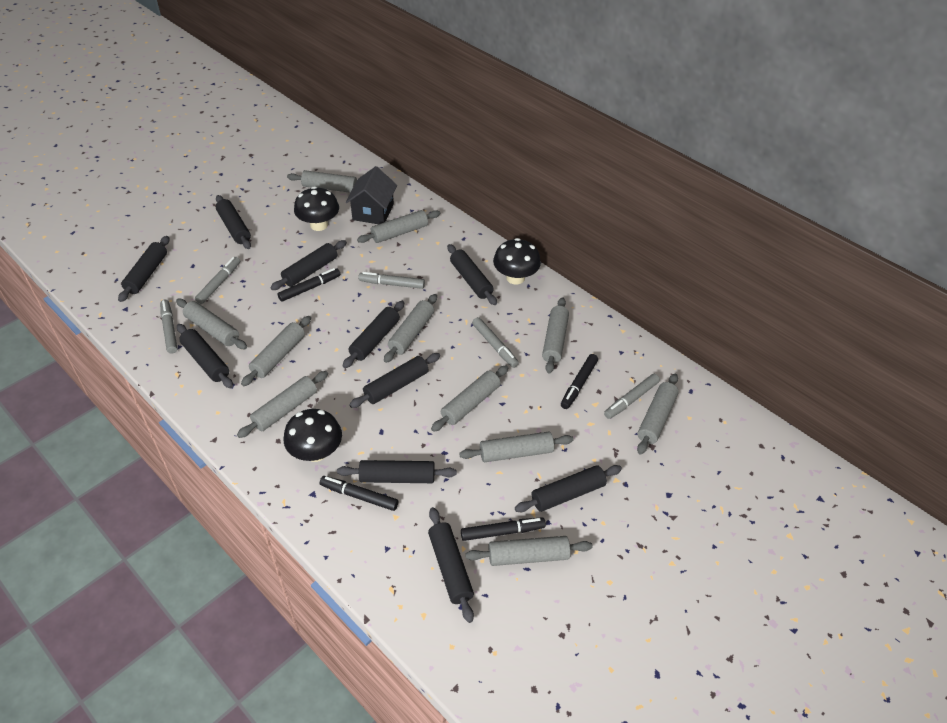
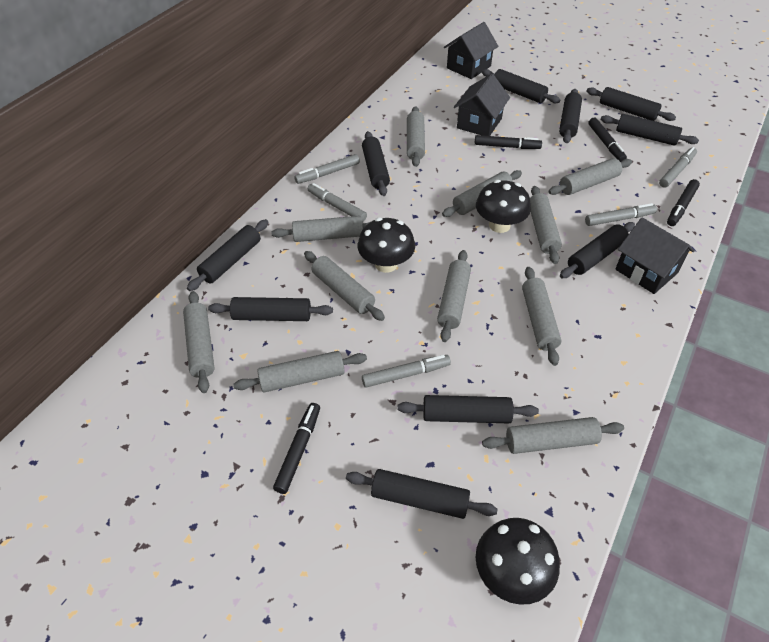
black house: [346,166,397,224] = 1 -> [444,22,498,79] [454,74,510,136] [616,217,695,294] = 3

